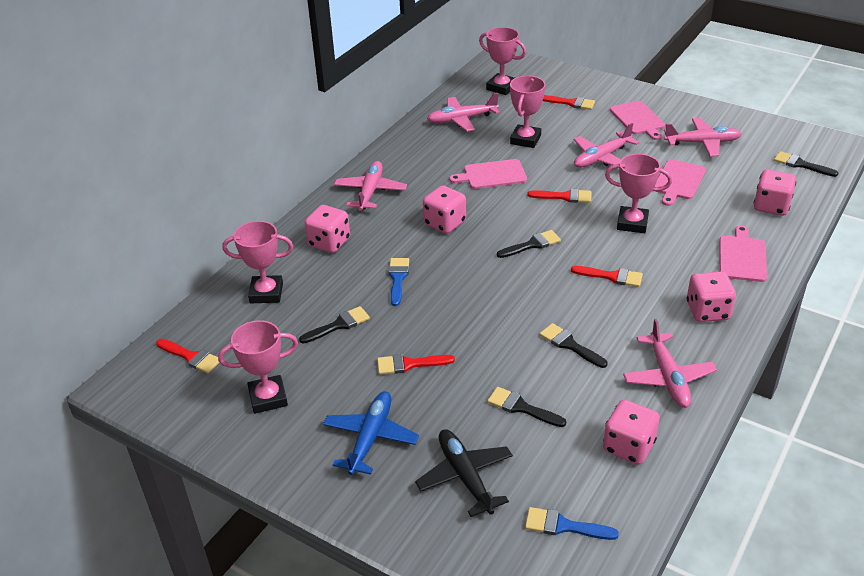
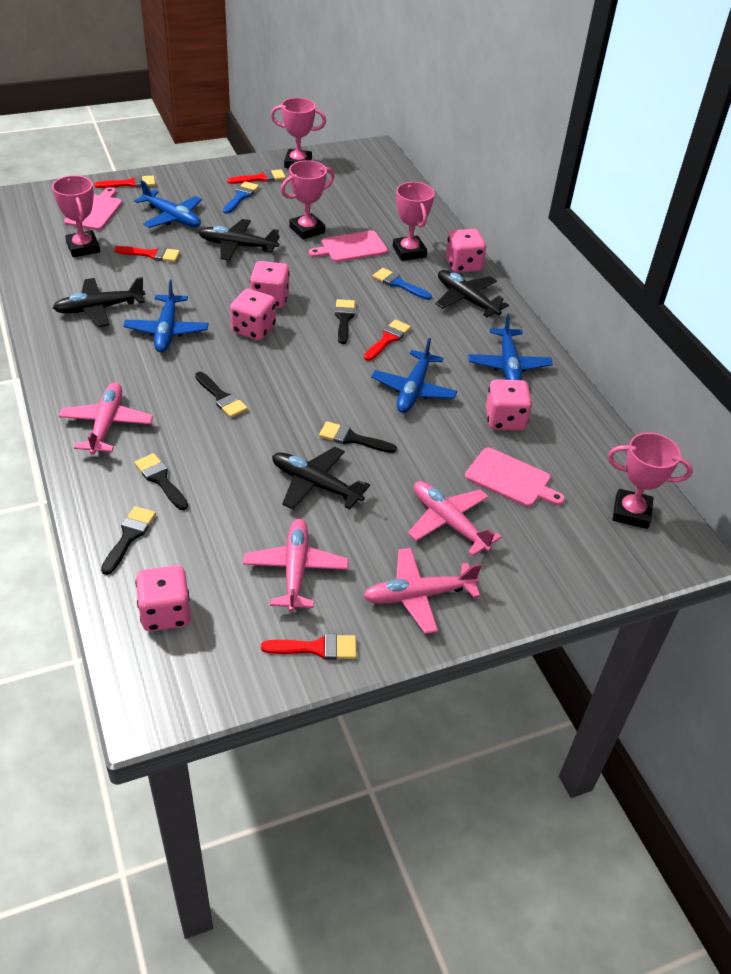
black plane: [415,429,513,517] = 1 -> [53,277,145,327] [198,219,280,261] [272,447,370,510] [435,270,509,317] = 4
blue plane: [323,391,419,475] = 1 -> [123,280,208,353] [134,180,202,228] [371,338,457,413] [468,313,553,380] = 4
pink cutting board: [449,159,527,189] [610,101,665,140] [654,159,706,206] [719,225,767,282] = 4 -> [64,187,122,230] [309,231,388,262] [465,448,565,507] = 3
pink plane: [334,161,407,211] [427,93,500,132] [574,123,640,168] [623,319,717,408] [664,118,742,157] = 5 -> [58,382,153,455] [243,519,348,612] [363,548,482,634] [408,481,502,556] = 4

